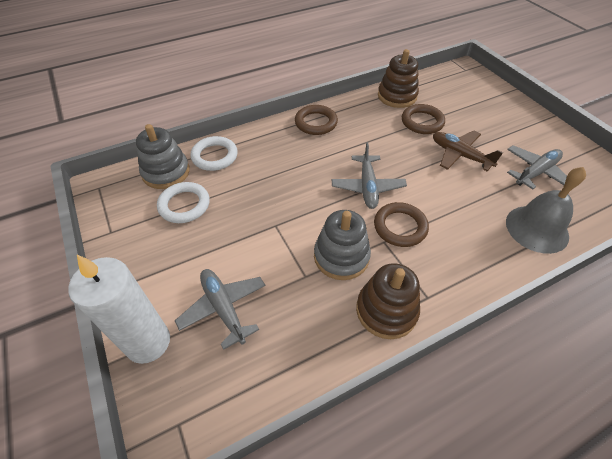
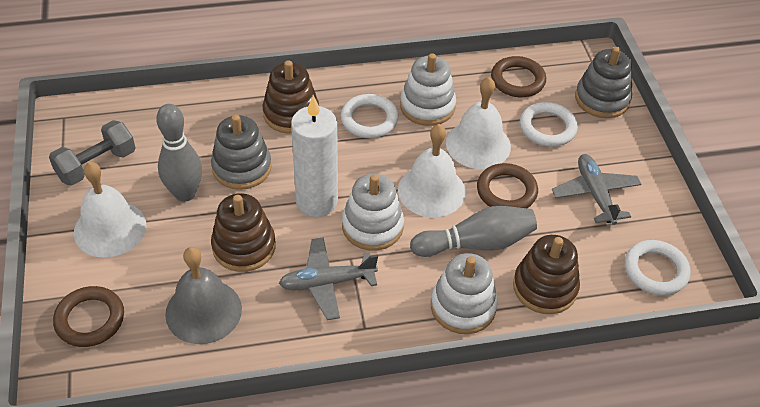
brown plane: [433,131,503,171] = 1 -> none = 0
brown stacking toy: [356,263,420,339] [378,49,419,108] = 2 -> [211,193,276,272] [263,60,319,134] [513,235,580,314] = 3
grey bowling pin: none = 0 -> [156,104,202,202] [410,206,537,257] = 2
grey dumbbell: none = 0 -> [49,120,135,185] = 1
grey plane: [175,269,266,350] [332,142,407,209] [507,145,567,190] = 3 -> [279,237,378,320] [552,154,641,225] = 2
white bell: none = 0 -> [74,162,146,258] [398,124,466,218] [446,77,511,169] = 3
white ring: [157,182,210,223] [190,136,238,171] = 2 -> [341,94,398,138] [520,102,578,147] [625,240,691,295] = 3
white stacking toy: none = 0 -> [342,174,404,251] [400,53,456,126] [431,253,498,334] = 3

